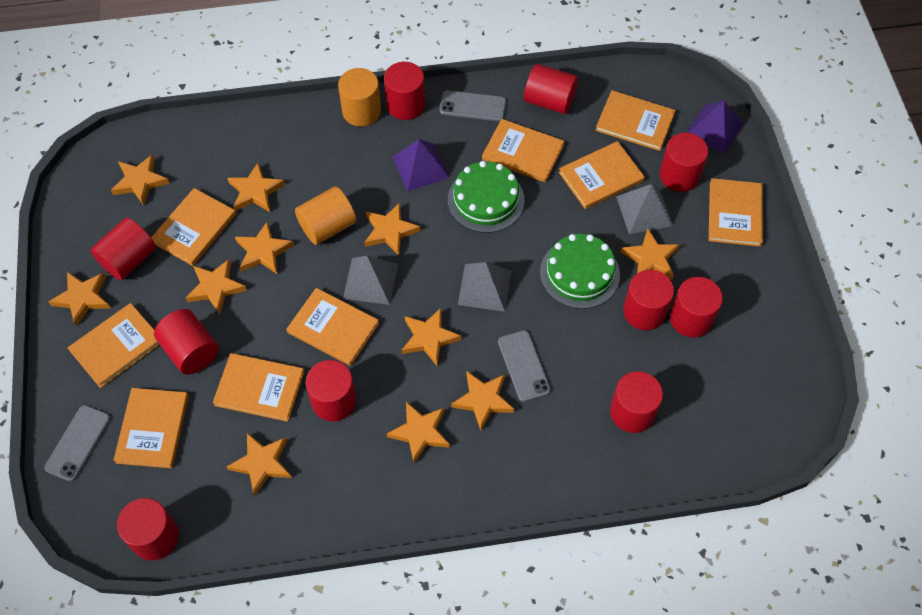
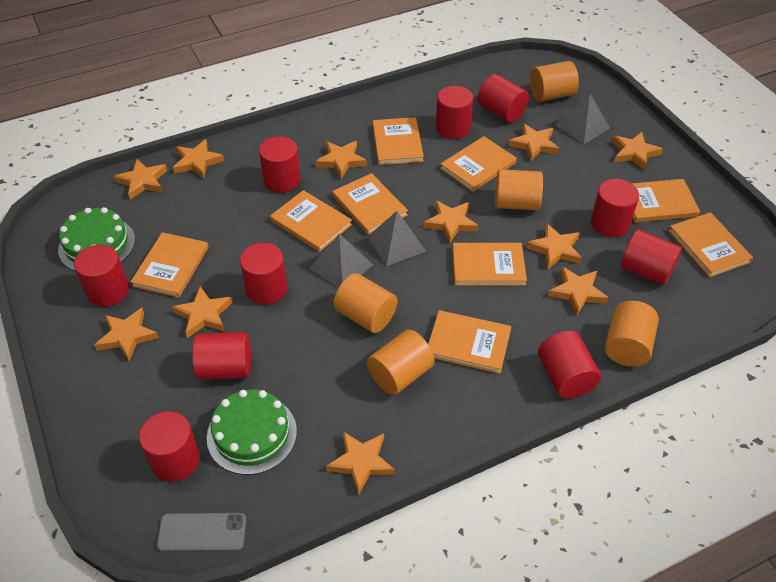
grey phone: [44,405,111,482] [440,90,506,122] [498,330,551,402] = 3 -> [157,513,246,552] = 1
orange cylinder: [295,187,356,245] [338,68,381,127] = 2 -> [334,273,397,333] [367,329,435,395] [495,169,543,210] [530,61,579,102] [605,301,659,367] = 5
purple pyramid: [392,139,450,191] [687,101,743,154] = 2 -> none = 0

